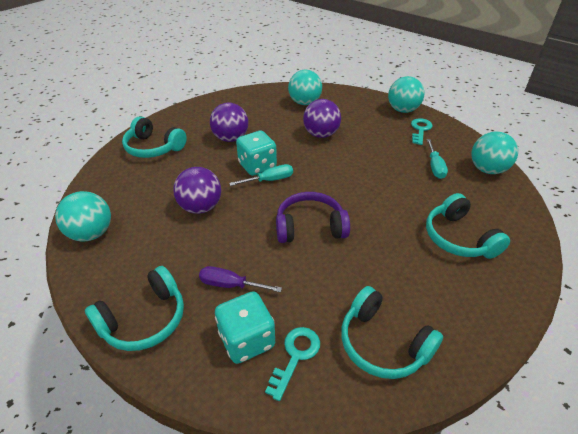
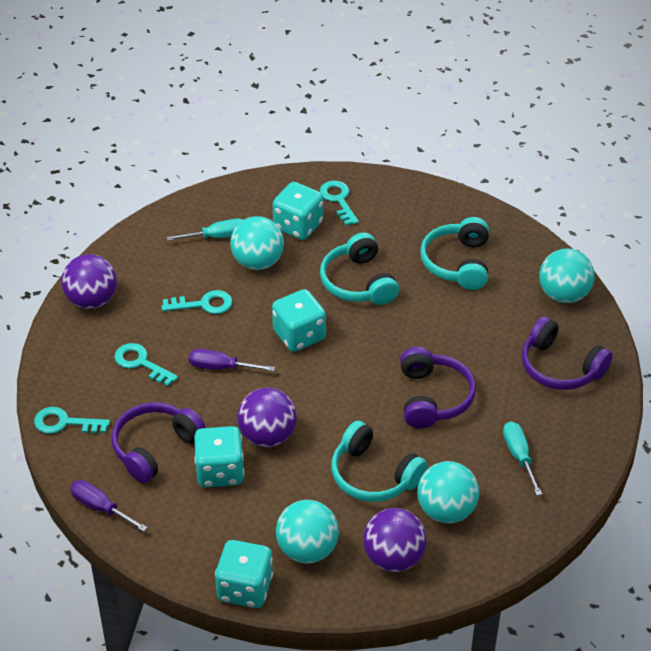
purple headphones: [276,192,350,243] = 1 -> [111,402,206,483] [400,347,476,429] [522,316,613,390] = 3
purple screwdriver: [199,266,282,292] = 1 -> [70,480,148,532] [189,349,275,371] = 2
turquoise dice: [215,291,275,364] [236,131,277,176] = 2 -> [194,426,244,487] [215,540,273,608] [272,289,326,352] [273,182,323,240] = 4
turquoise headphones: [85,266,184,351] [122,116,187,158] [341,286,443,379] [426,193,510,259] = 4 -> [320,232,399,305] [331,421,427,502] [420,217,489,290] = 3
turquoise key: [265,327,320,401] [411,118,433,145] = 2 -> [34,407,110,434] [114,343,178,386] [162,290,233,314] [320,181,359,226] = 4

